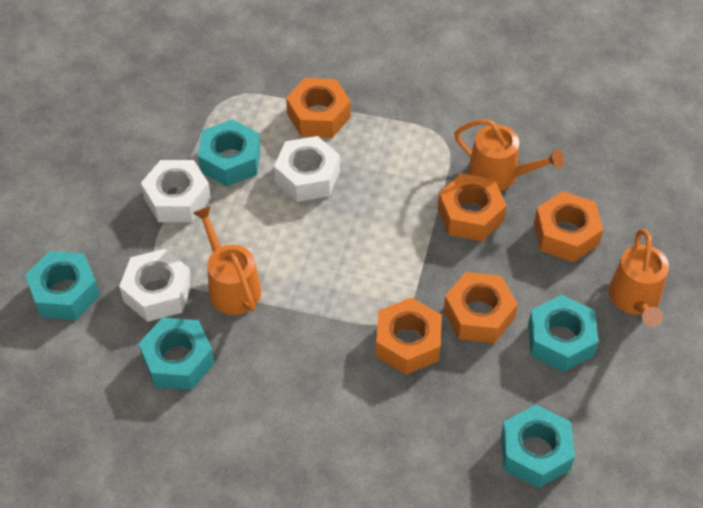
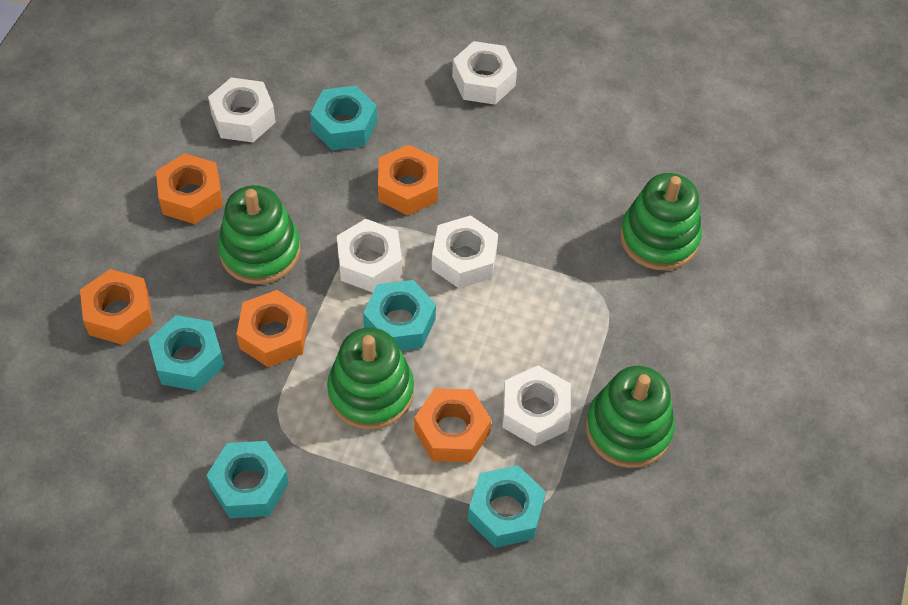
green stacking toy: none = 0 -> [218,185,301,284] [327,327,414,430] [586,366,675,468] [620,173,702,270] = 4
orange watering can: [193,206,261,315] [454,119,564,191] [609,229,669,327] = 3 -> none = 0
white nut: [119,249,192,322] [141,160,211,222] [274,136,340,202] = 3 -> [208,78,276,142] [337,219,402,292] [432,215,498,288] [452,41,517,105] [502,366,571,446] = 5

